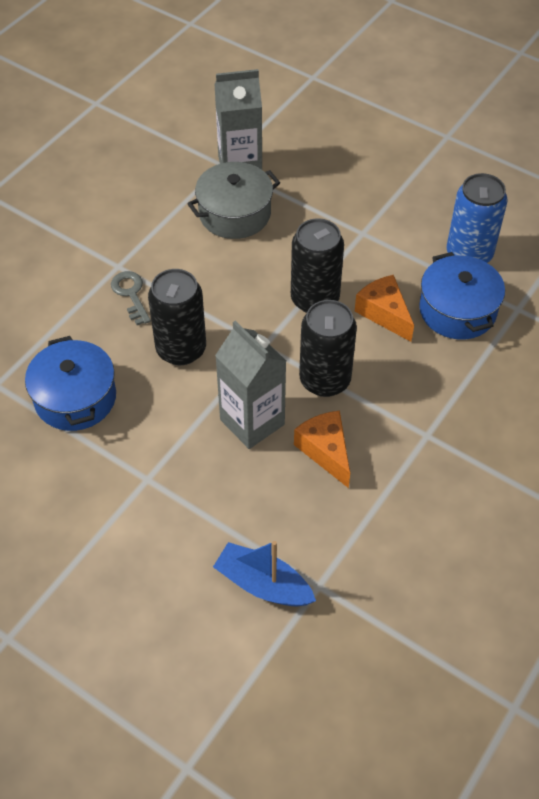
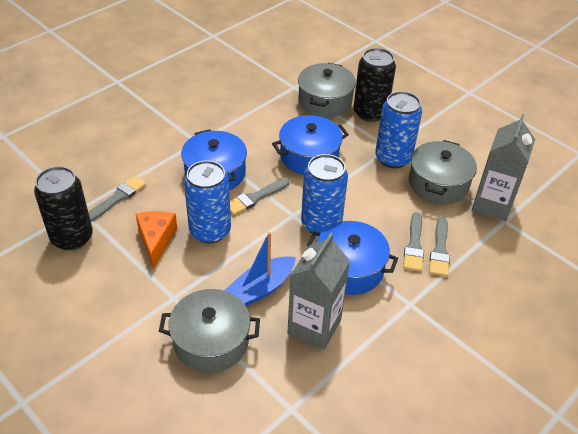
black can: [148,269,206,365] [291,218,344,313] [299,300,357,397] = 3 -> [34,166,93,250] [354,48,396,122] = 2
blue can: [446,173,508,263] = 1 -> [184,160,231,243] [301,154,348,234] [375,91,422,168] = 3
blue pot: [25,336,116,431] [419,252,505,340] = 2 -> [181,129,247,191] [272,115,349,175] [307,221,398,295] = 3
grey brush: none = 0 -> [88,176,146,222] [230,178,289,215] [403,212,424,272] [429,217,450,277] = 4
grey key: [111,271,151,325] = 1 -> none = 0
grey pot: [187,162,280,239] = 1 -> [159,289,260,373] [298,63,356,117] [409,140,477,204] = 3
orange cheese: [294,411,350,488] [354,275,414,342] = 2 -> [136,211,178,269] = 1

